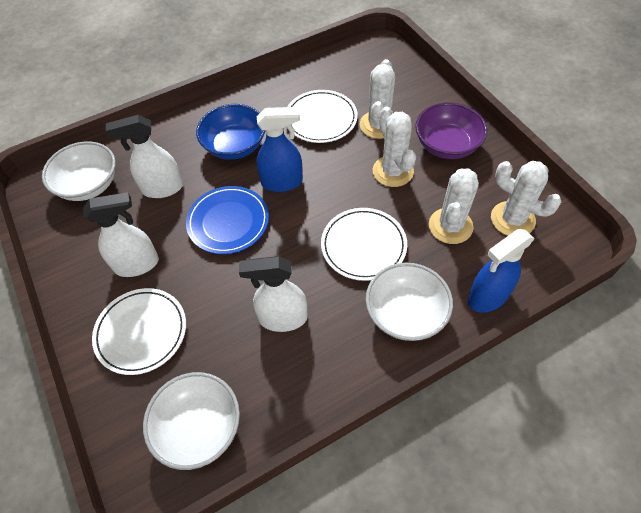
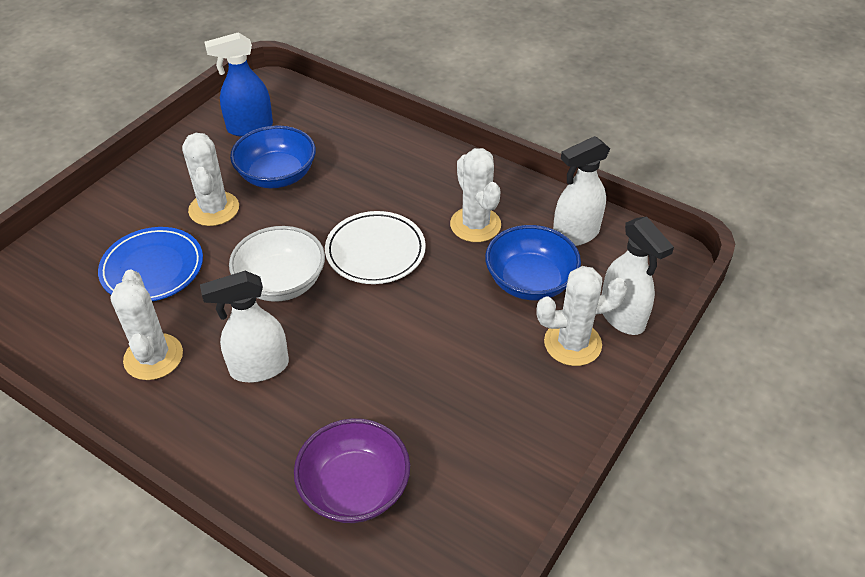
blue bowl: [196,104,265,160] = 1 -> [230,125,316,188] [485,225,581,300] = 2
blue spray bottle: [256,107,303,192] [468,229,535,313] = 2 -> [204,32,273,137] = 1
white bowl: [42,142,116,201] [143,372,240,470] [365,263,453,341] = 3 -> [229,226,325,302] = 1
white plate: [92,288,186,375] [287,90,358,143] [321,208,407,281] = 3 -> [325,211,426,284] = 1

